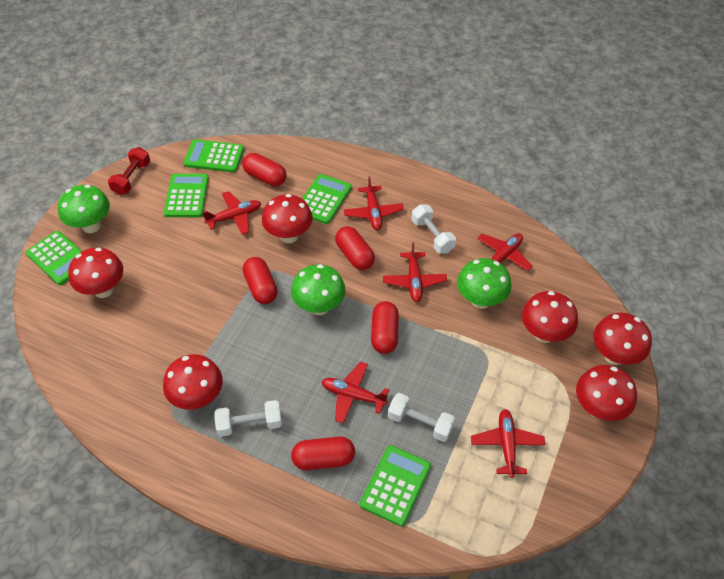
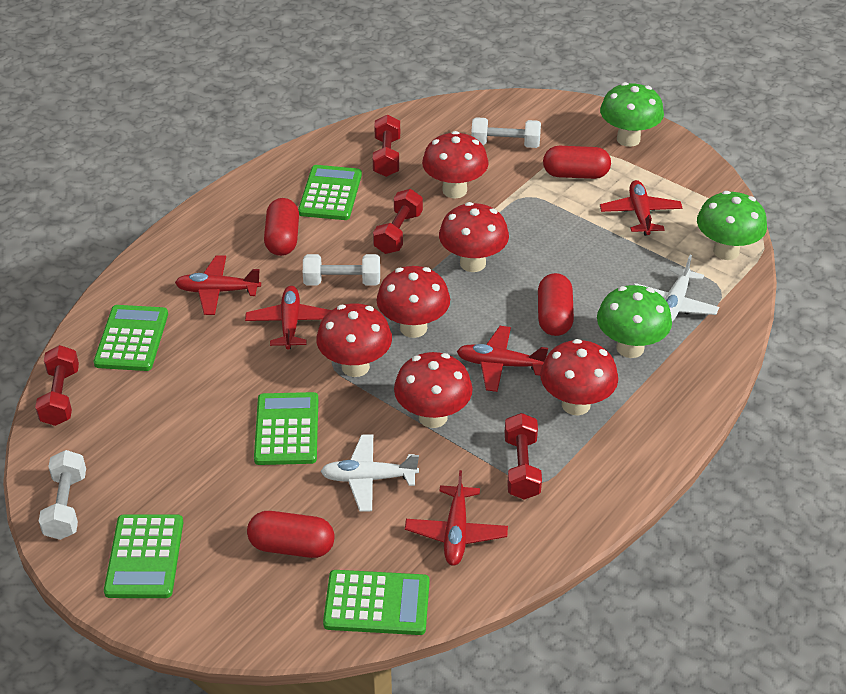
red capsule: [242,153,287,186] [243,257,278,304] [291,437,355,470] [335,226,375,270] [371,301,399,354] = 5 -> [247,511,335,558] [264,198,299,256] [538,273,574,336] [543,146,611,179] = 4
red dumbbell: [108,147,150,195] = 1 -> [35,345,79,426] [373,115,400,177] [373,189,423,254] [505,413,542,500] = 4
red plane: [202,191,261,235] [322,362,389,424] [344,176,404,230] [383,242,447,302] [471,409,545,478] [477,233,533,271] = 6 -> [175,255,261,315] [245,286,331,349] [405,470,508,566] [457,326,548,392] [600,180,682,236] = 5
white plane: none = 0 -> [320,435,419,511] [634,255,719,322] = 2

